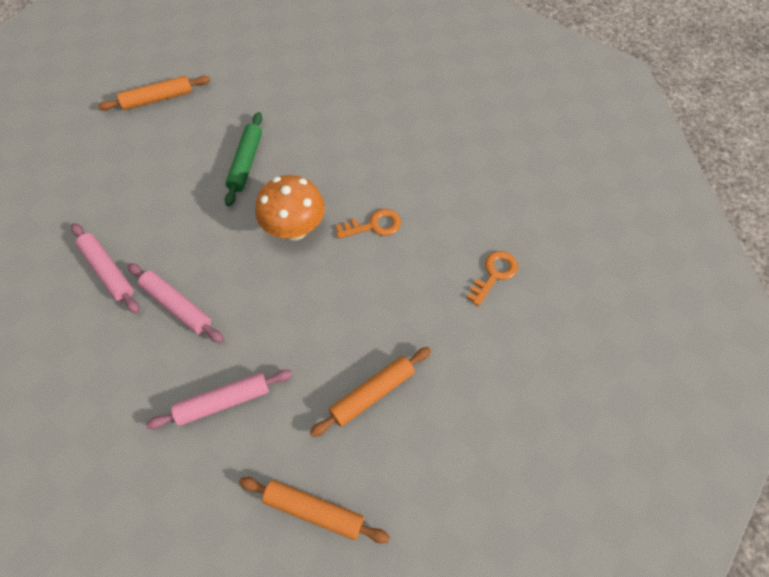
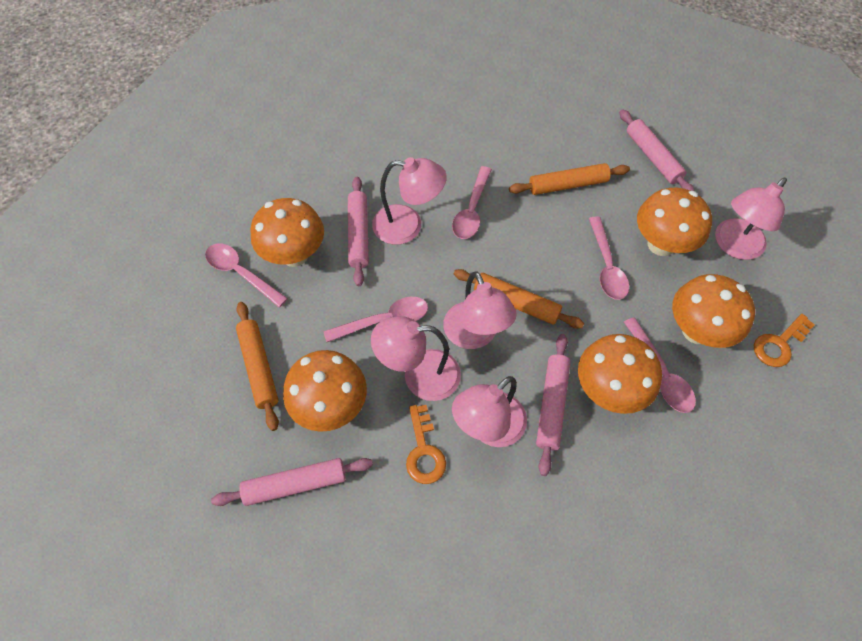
green rolling pin: [225,112,262,207] = 1 -> none = 0
orange mushroom: [255,175,325,241] = 1 -> [250,198,324,267] [283,350,367,432] [578,334,662,414] [637,188,712,256] [672,274,755,348] = 5
pink lamp: none = 0 -> [371,316,461,401] [372,157,447,245] [443,271,517,349] [452,376,527,447] [715,178,787,260] = 5
pink rolling pin: [71,223,140,314] [128,263,224,343] [146,370,292,429] = 3 -> [211,458,373,506] [348,177,369,286] [536,334,571,476] [620,109,695,191] = 4
pink spoon: none = 0 -> [205,243,288,307] [323,297,428,342] [452,166,492,239] [589,216,629,300] [624,318,696,413] = 5

